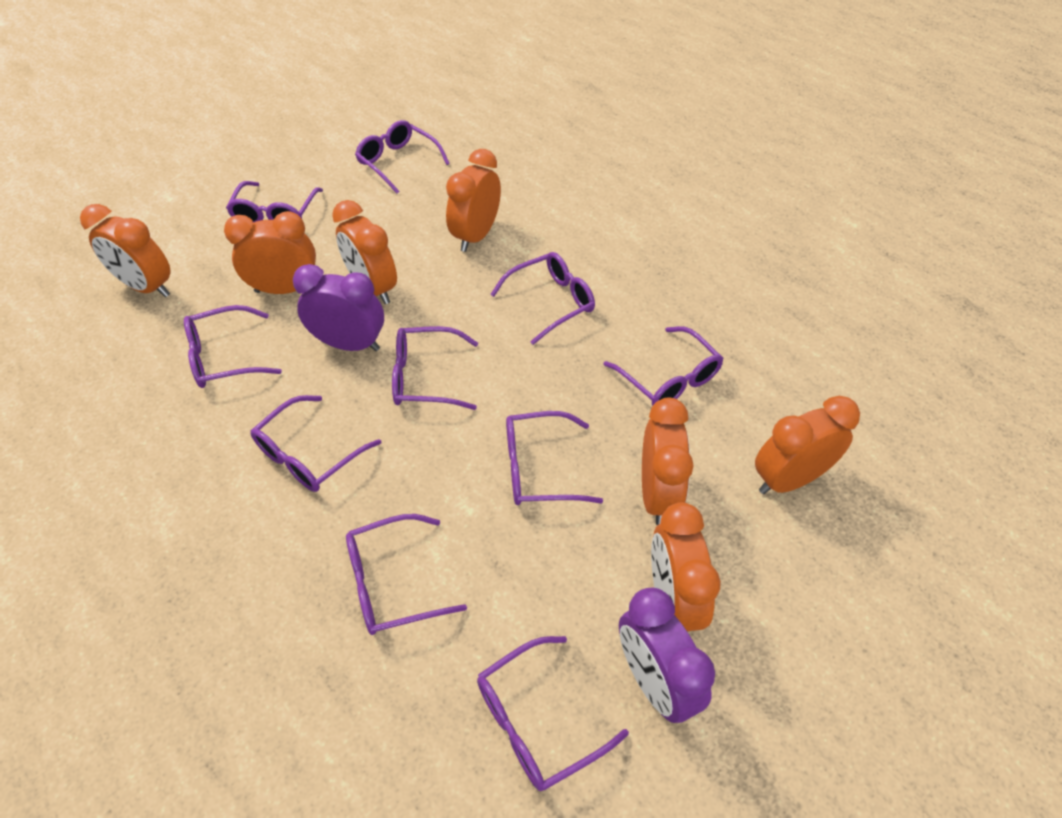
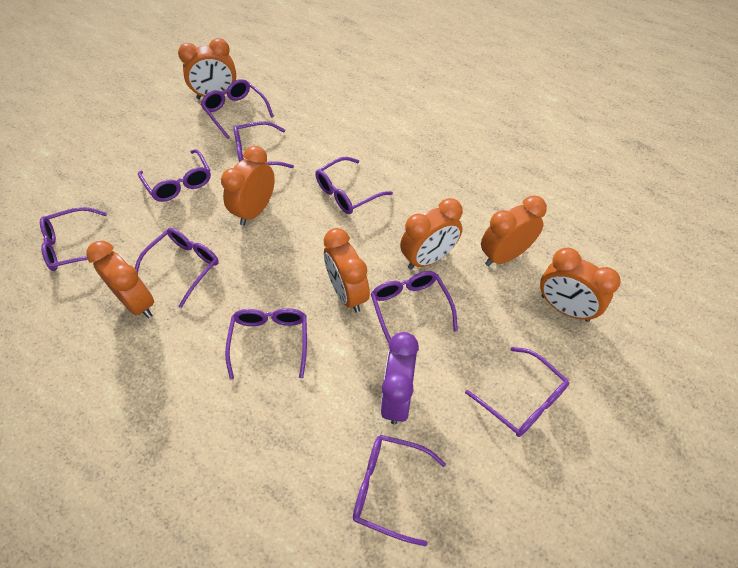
purple clock: [293,264,384,351] [619,587,715,723] = 2 -> [380,332,419,425] = 1

